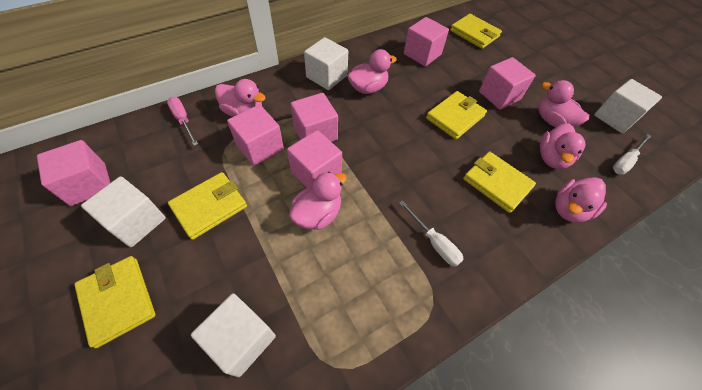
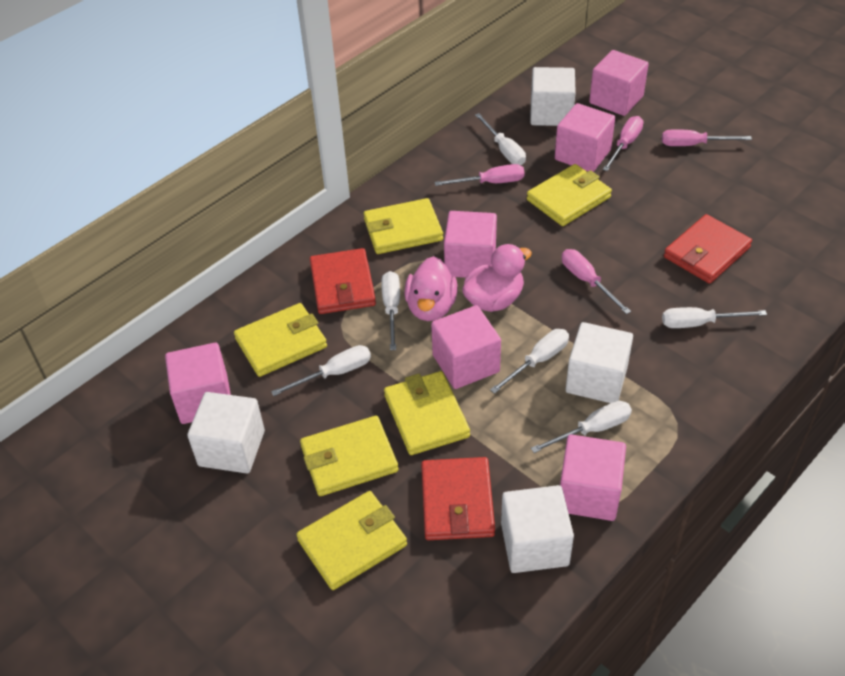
pink duck: [215,79,266,117] [289,172,347,230] [347,49,397,94] [538,80,589,127] [540,123,586,169] [555,177,607,223] = 6 -> [404,256,458,321] [462,244,532,312] = 2
pink screwdriver: [167,97,198,146] = 1 -> [435,164,525,186] [562,249,631,314] [603,116,643,171] [662,129,752,146] = 4
red wallet: none = 0 -> [310,248,376,314] [421,457,495,540] [664,214,752,284] = 3
white screwdriver: [399,200,464,267] [613,134,651,175] = 2 -> [271,345,371,396] [381,271,400,350] [475,113,526,165] [490,329,569,394] [531,401,632,453] [662,307,767,328] = 6
yellow wallet: [74,256,156,348] [168,172,247,240] [426,91,487,139] [450,14,502,49] [463,151,536,213] = 5 -> [234,303,327,377] [296,491,407,590] [300,416,398,496] [364,198,443,254] [384,371,470,455] [527,164,612,226] = 6

